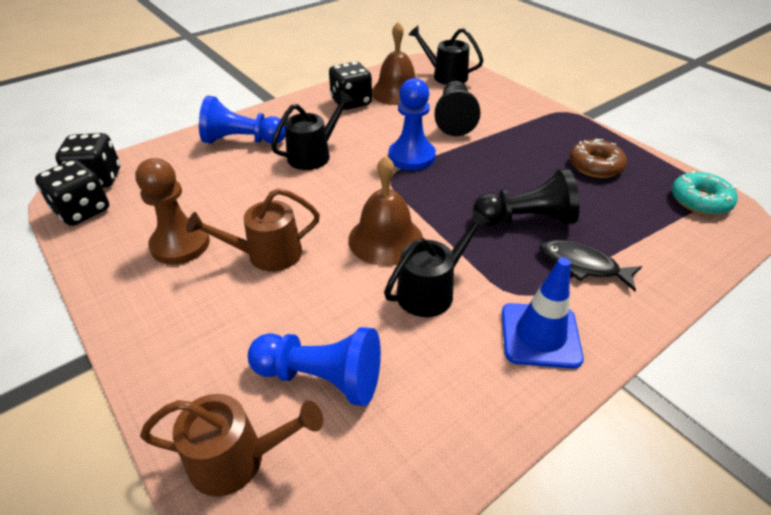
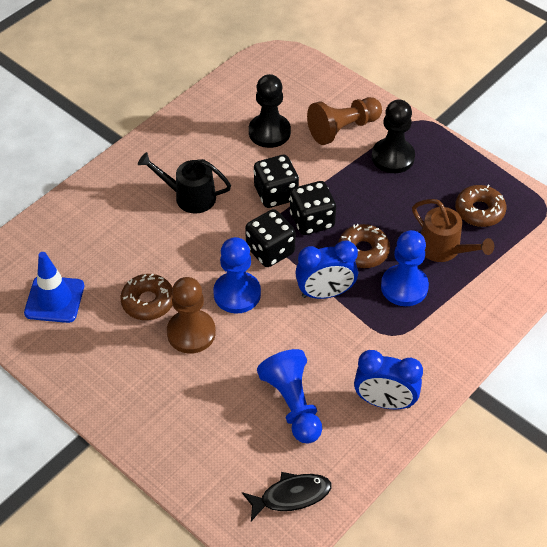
black watering can: [271,91,354,170] [384,210,490,317] [408,26,484,85] = 3 -> [138,152,231,214] = 1
blue clock: none = 0 -> [295,241,358,299] [354,350,423,409] = 2
brown bell: [348,155,423,266] [372,22,415,105] = 2 -> none = 0
brown donut: [569,139,627,178] = 1 -> [120,273,173,320] [338,224,390,268] [455,185,506,227] = 3
brown pawn: [135,158,210,265] = 1 -> [167,277,216,354] [307,97,382,145] = 2
brown watering can: [140,394,323,496] [186,188,320,271] = 2 -> [412,199,494,262] = 1
turquoise donut: [672,171,738,215] = 1 -> none = 0

